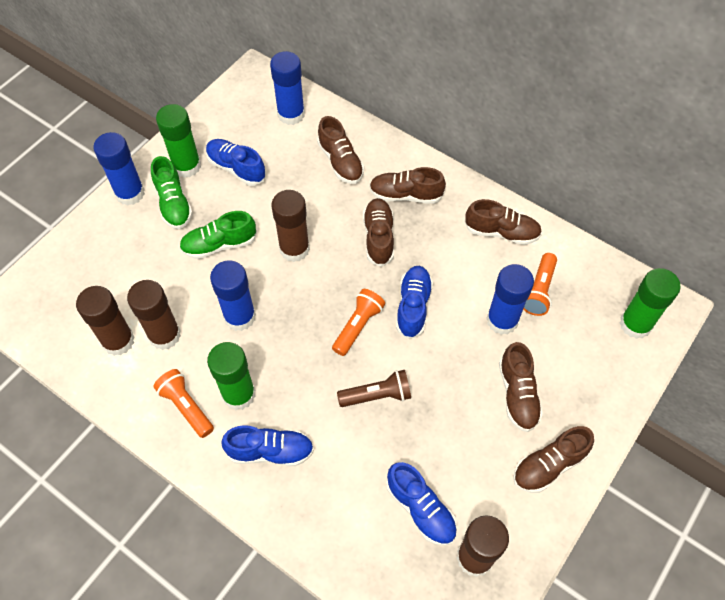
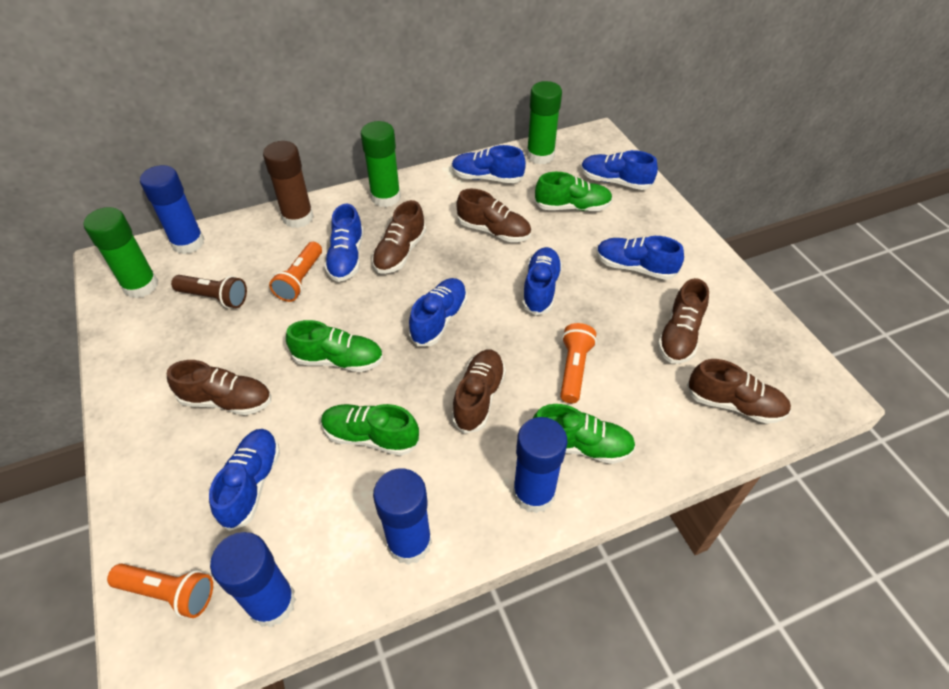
blue shoe: [206,139,266,186] [221,425,314,466] [386,462,457,546] [396,266,433,339] = 4 -> [209,429,280,531] [324,204,364,282] [409,278,467,346] [452,145,526,183] [522,247,562,315] [581,150,658,190] [596,236,684,280] = 7
brown glue stick: [76,286,135,356] [127,280,181,350] [271,190,310,262] [457,515,509,577] = 4 -> [263,141,314,228] = 1
green shoe: [151,156,193,229] [179,211,257,259] = 2 -> [286,320,383,372] [321,404,419,456] [533,404,636,464] [534,172,613,211] = 4

